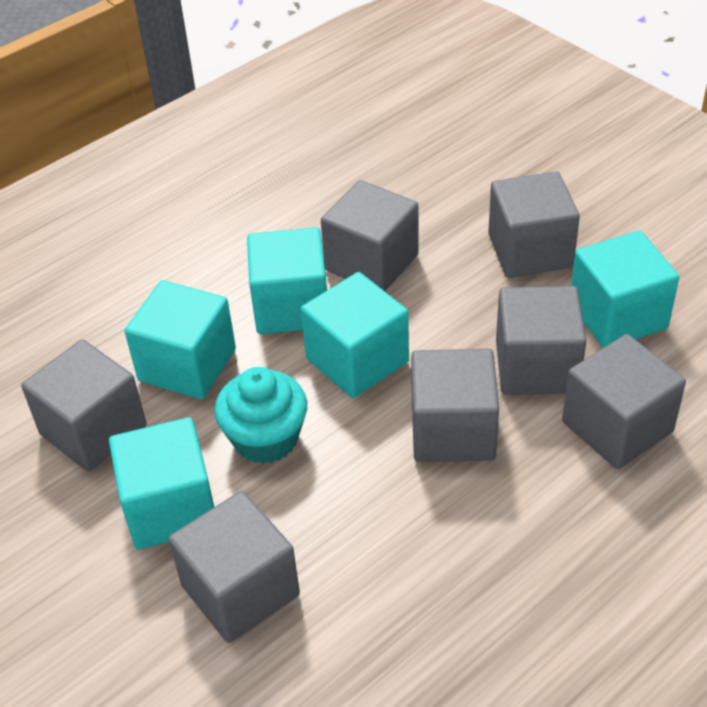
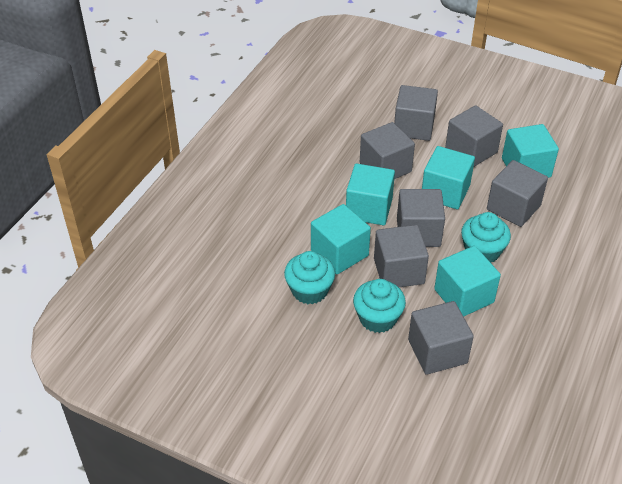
turquoise cupcake: [215,367,307,464] = 1 -> [284,251,335,304] [353,279,406,333] [461,212,511,263] = 3

